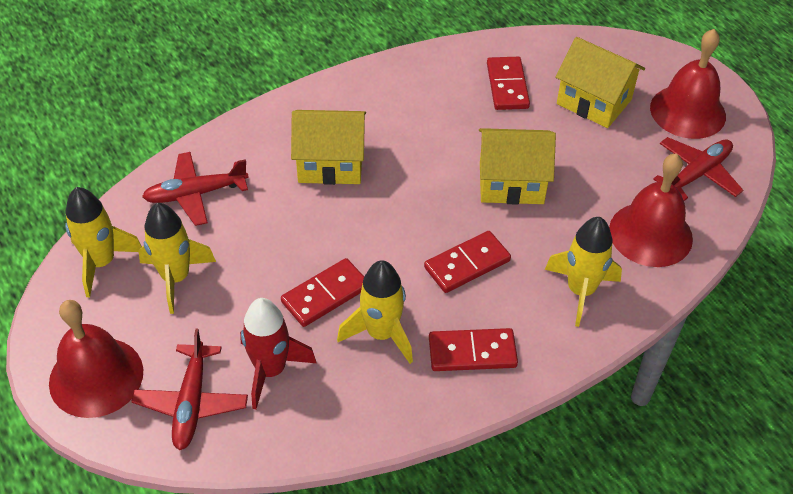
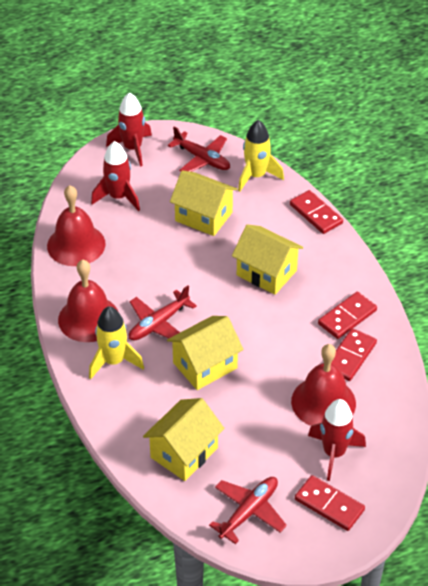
red rocket: [240,298,316,410] = 1 -> [91,141,140,211] [106,92,152,167] [308,399,366,481] = 3
yellow house: [291,110,366,185] [479,128,556,205] [555,37,645,128] = 3 -> [143,398,225,481] [167,316,244,390] [170,170,237,236] [232,224,303,295] = 4
yellow rocket: [65,187,142,298] [138,203,216,314] [337,260,413,364] [545,217,622,327] = 4 -> [89,306,144,379] [238,120,284,192] = 2

